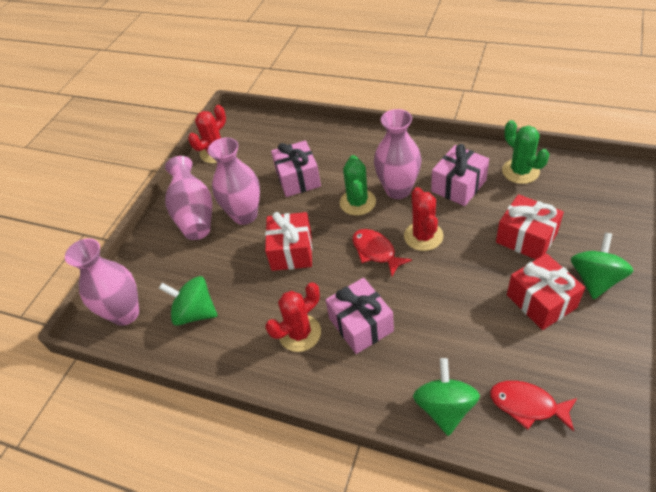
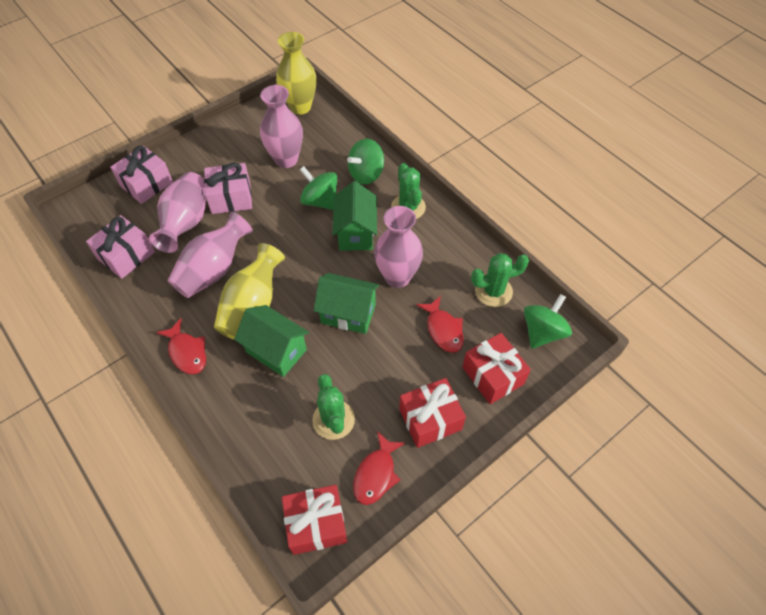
green cactus: [340,155,376,216] [502,120,549,184] = 2 -> [312,374,355,440] [391,163,426,219] [471,253,529,307] = 3
green house: none = 0 -> [234,305,309,377] [314,273,380,334] [332,181,377,251] = 3
red cactus: [188,105,226,163] [266,282,321,352] [404,187,443,251] = 3 -> none = 0
red fish: [352,229,412,276] [490,381,577,432] = 2 -> [156,318,206,374] [353,431,405,505] [416,296,464,353] = 3
yellow vase: none = 0 -> [214,243,285,340] [276,32,317,115] = 2

